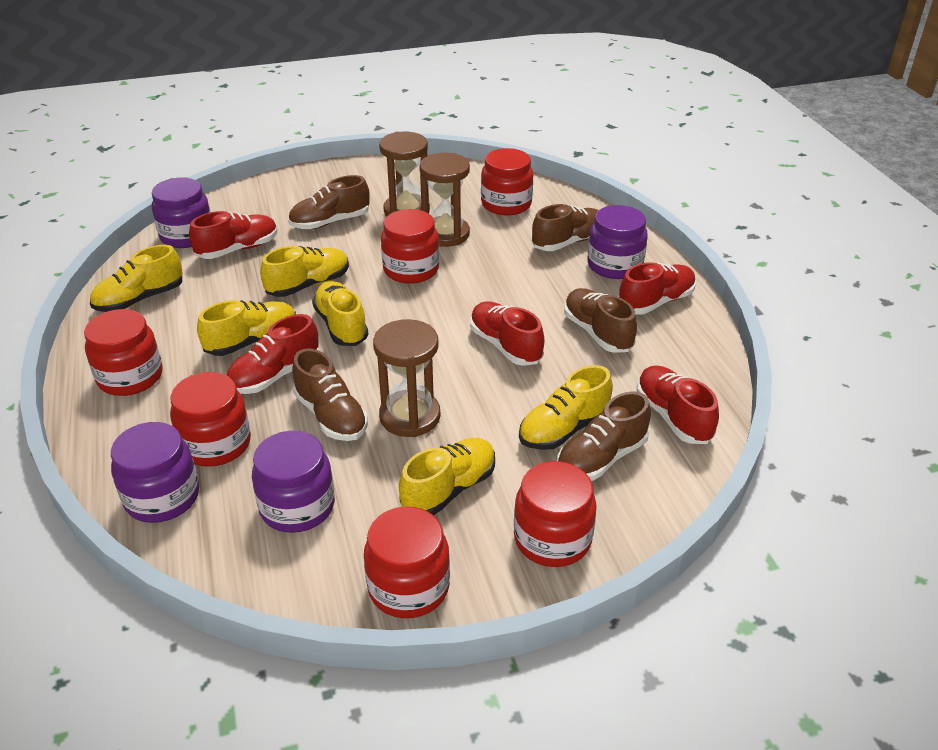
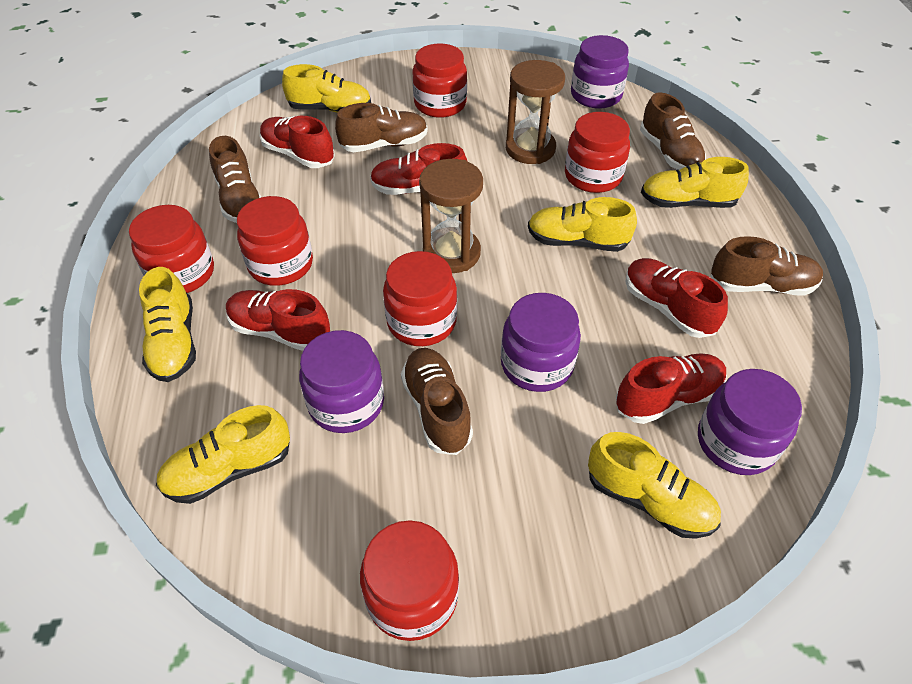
brown hourglass: [373,319,440,437] [379,132,430,216] [419,153,470,247] = 3 -> [419,159,483,273] [506,60,565,164] = 2

